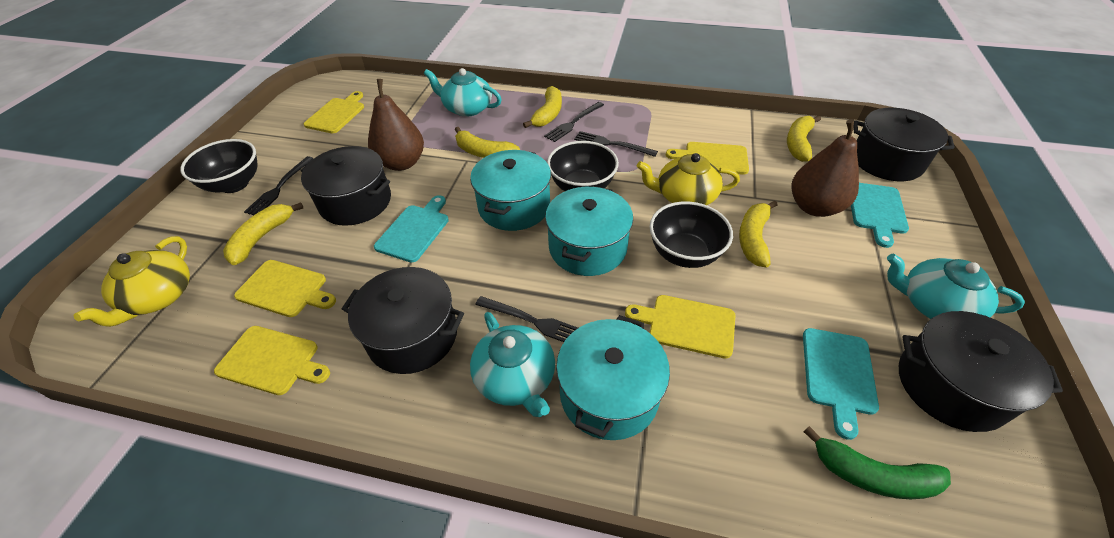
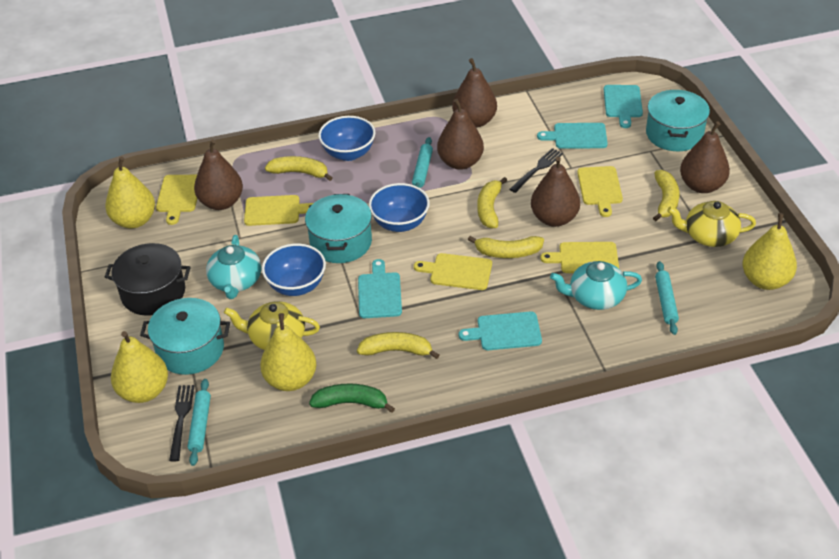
black bowl: [180,139,258,193] [547,141,619,191] [650,201,733,268] = 3 -> none = 0
black fork: [244,156,314,215] [475,296,578,342] [544,102,604,142] [574,131,658,157] = 4 -> [169,385,194,462] [510,148,563,193] = 2
black pot: [300,146,391,226] [342,267,464,374] [853,108,955,181] [899,311,1063,432] = 4 -> [105,243,191,316] = 1
blue bowl: none = 0 -> [262,244,326,296] [318,116,375,161] [369,183,430,232] = 3
brown pear: [368,79,424,171] [792,119,859,217] = 2 -> [194,139,243,210] [437,99,484,170] [452,58,497,128] [531,156,580,227] [680,121,730,193] = 5
turquoise cutting board: [374,195,449,262] [803,328,879,440] [851,183,909,248] = 3 -> [358,259,402,318] [459,311,542,350] [537,123,608,149] [604,85,643,128] = 4
turquoise rolling pin: none = 0 -> [188,379,211,466] [412,137,433,188] [655,261,679,335] = 3
turquoise teapot: [424,68,502,117] [470,312,555,417] [887,253,1025,319] = 3 -> [206,235,261,299] [550,261,642,310] = 2
yellow pear: none = 0 -> [105,157,155,229] [111,331,168,403] [260,313,316,391] [742,213,797,290] = 4

